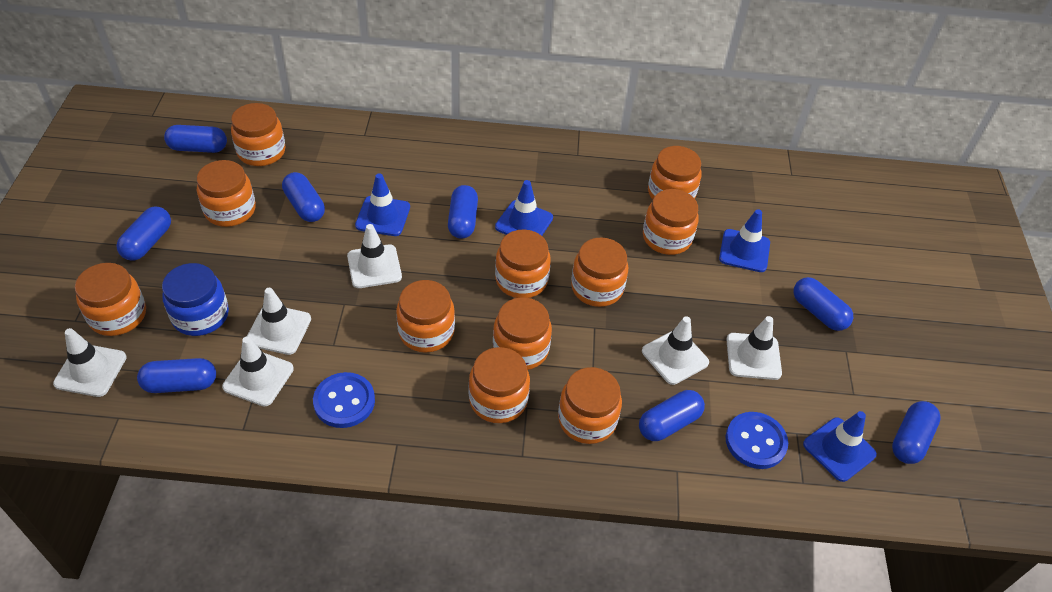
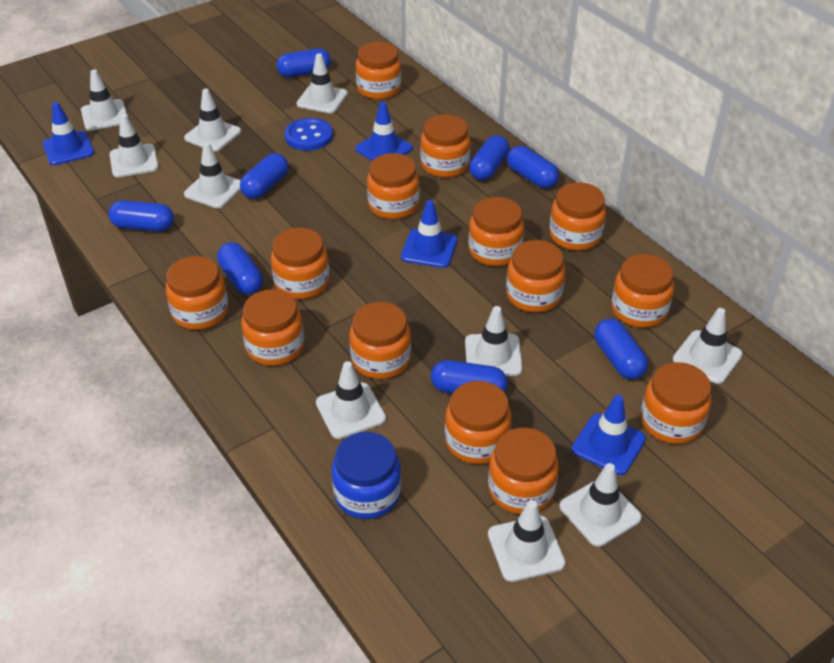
blue button: [313,372,375,428] [725,412,788,469] = 2 -> [284,118,333,151] = 1
orange jar: [75,263,146,336] [197,160,256,227] [231,103,286,166] [396,280,455,353] [469,347,530,423] [493,297,552,370] [495,229,551,298] [558,367,622,444] [571,238,628,307] [643,189,699,255] [648,146,702,200] = 11 -> [165,256,228,330] [241,289,304,366] [271,228,329,299] [350,302,411,379] [356,42,401,100] [367,153,419,219] [420,114,471,178] [445,381,511,464] [468,197,524,266] [488,428,559,514] [506,240,565,313] [549,182,606,251] [611,254,674,328] [641,362,711,444] = 14
white traffic cone: [53,328,127,397] [222,336,294,407] [247,288,311,355] [347,224,402,288] [642,316,709,385] [726,316,782,380] = 6 -> [81,70,128,131] [110,114,159,177] [184,89,241,152] [184,142,241,208] [297,53,348,113] [316,361,386,439] [465,306,523,376] [488,500,566,582] [559,463,642,547] [673,308,743,384] = 10

